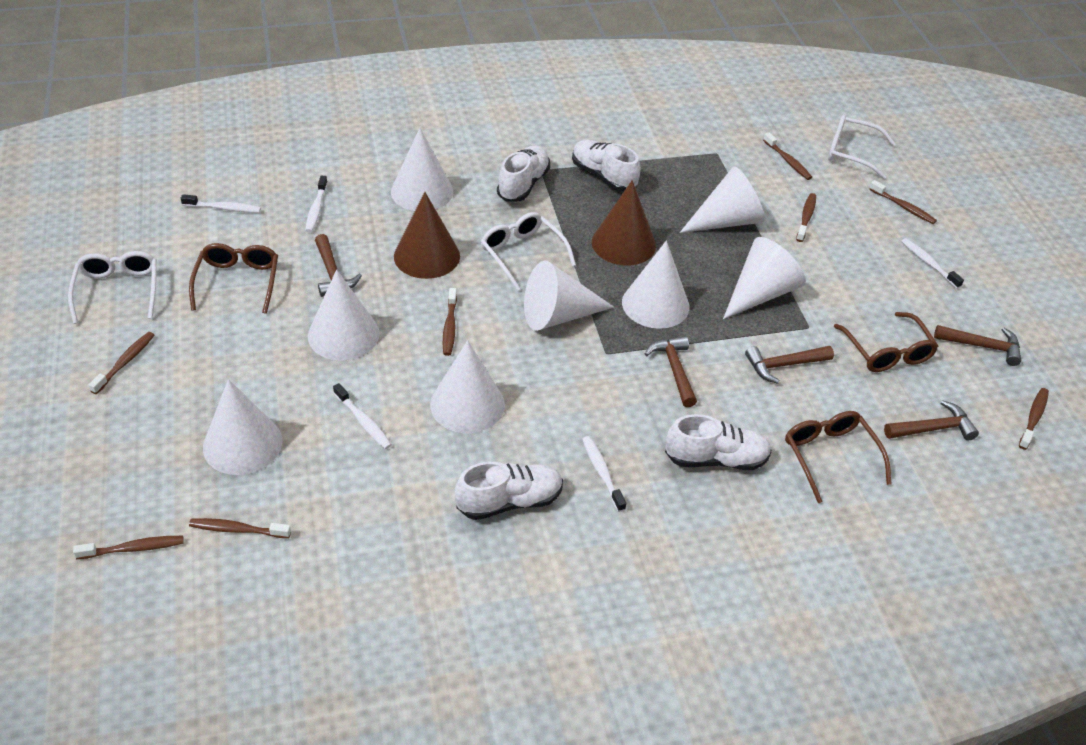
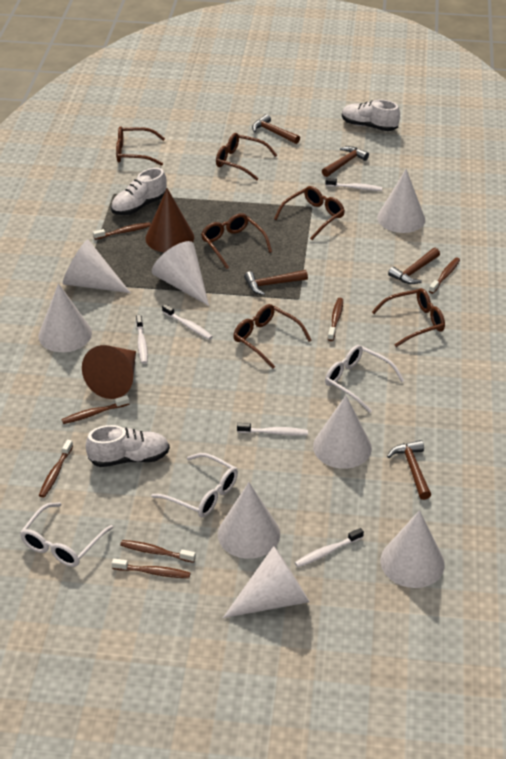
brown glasses: [189,243,278,314] [785,411,892,503] [834,312,938,372] = 3 -> [116,126,165,166] [201,213,272,269] [216,133,277,180] [233,304,311,369] [274,186,345,240] [372,288,445,347] = 6
brown toothbrush: [73,536,184,559] [88,332,154,394] [189,518,291,538] [443,288,457,356] [763,133,812,180] [796,193,816,242] [869,180,937,224] [1019,388,1049,450] = 8 -> [39,439,73,498] [62,395,129,424] [93,222,151,240] [112,558,190,578] [120,540,196,563] [328,298,343,341] [429,258,460,294] = 7
white shoe: [455,462,563,520] [497,145,550,202] [572,140,640,192] [665,414,772,470] = 4 -> [86,425,170,467] [111,168,167,215] [342,99,400,131] = 3

